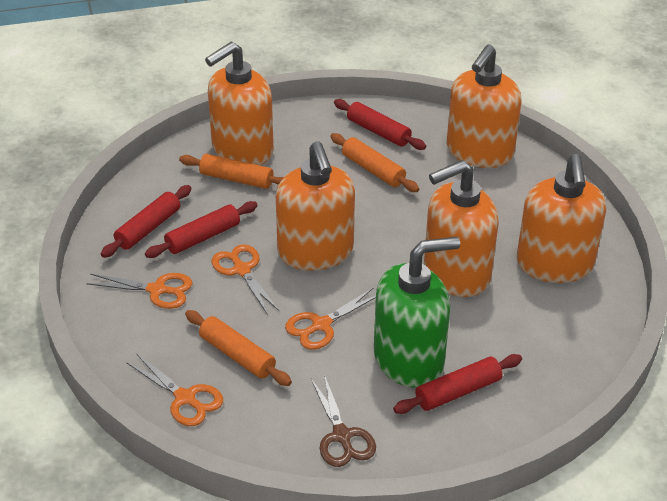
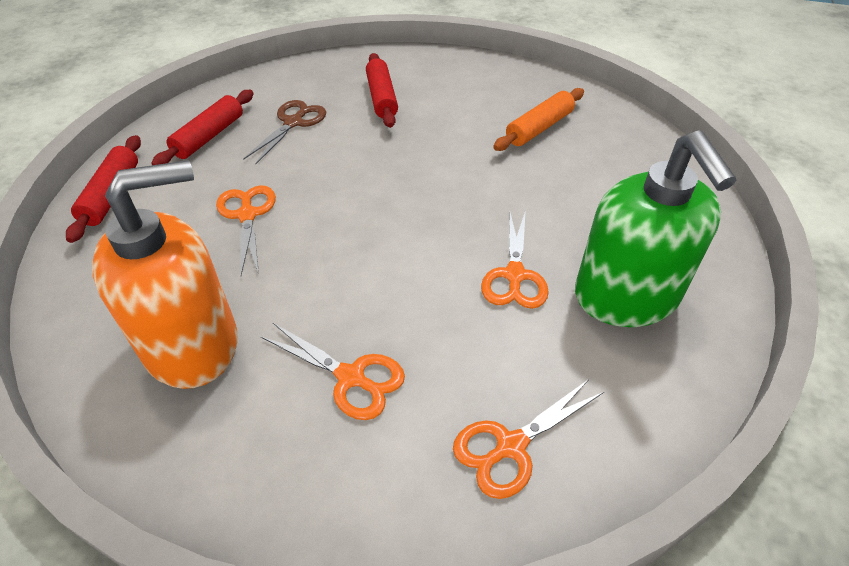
orange rolling pin: [179,154,284,189] [185,310,292,386] [330,133,419,192] = 3 -> [493,88,584,151] = 1
orange soap dispenser: [205,42,274,165] [276,141,355,271] [424,160,499,297] [447,45,522,168] [517,154,606,283] = 5 -> [92,160,238,389] = 1
red rolling pin: [101,185,192,258] [145,201,258,258] [334,99,426,150] [393,354,522,414] = 4 -> [66,135,141,243] [151,90,254,165] [366,53,398,128] = 3

